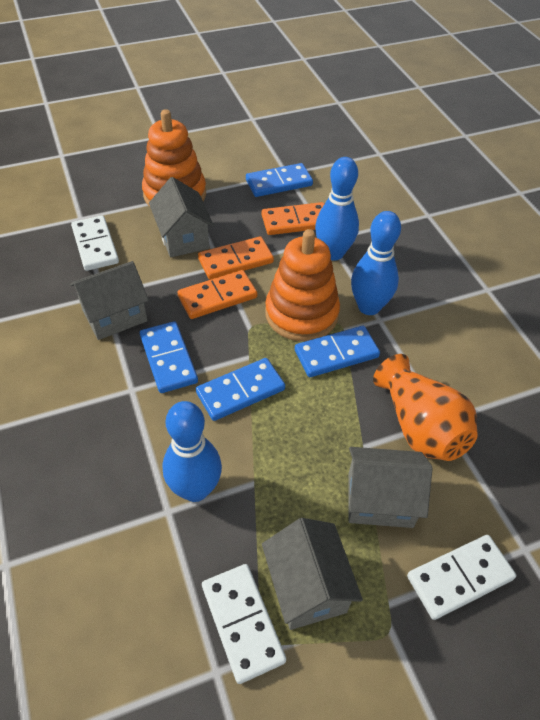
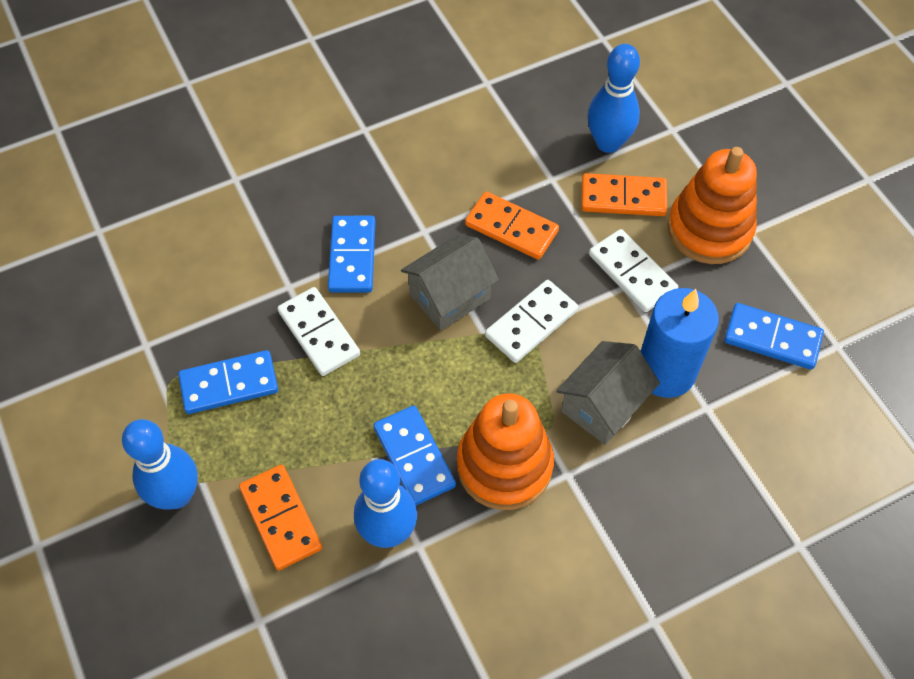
blue candle: none = 0 -> [641,288,719,398] = 1
grey house: [70,261,149,340] [149,177,214,257] [262,518,363,630] [348,447,433,528] = 4 -> [401,234,499,331] [556,341,660,445] = 2
orange vase: [373,354,478,461] = 1 -> none = 0

